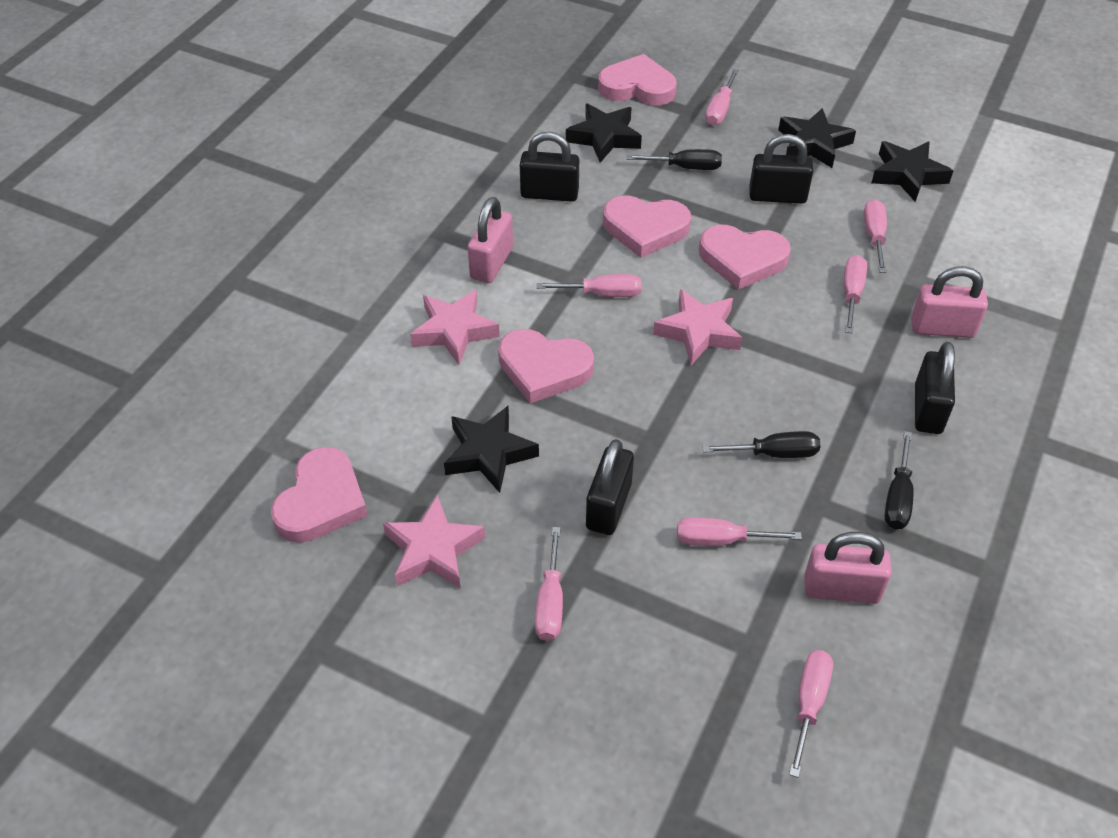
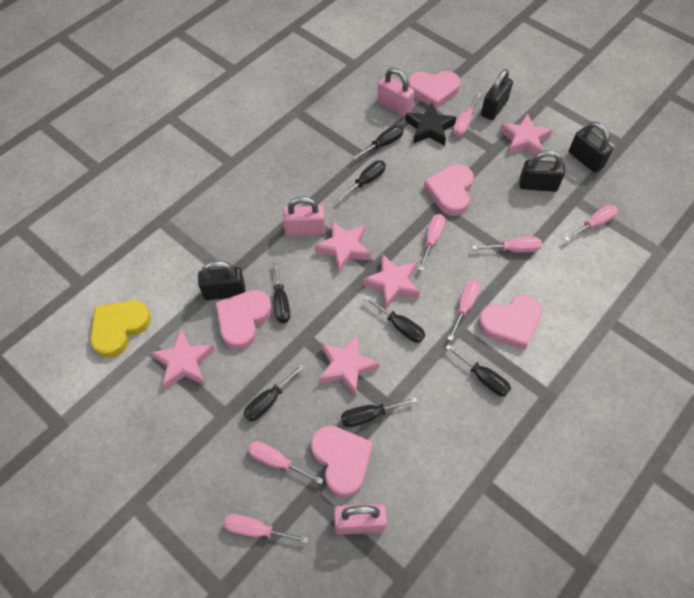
black screwdriver: [627,149,722,170] [702,431,821,458] [884,431,914,529] = 3 -> [244,364,305,422] [273,260,290,323] [336,160,386,201] [341,397,418,427] [352,125,404,160] [364,296,425,343] [445,344,511,397] = 7
black star: [444,406,539,493] [566,103,642,163] [778,108,856,168] [871,141,953,202] = 4 -> [405,103,456,146] = 1
pink star: [383,495,485,589] [410,290,500,365] [653,289,742,365] = 3 -> [150,330,214,390] [315,220,371,273] [319,335,379,396] [363,254,420,309] [500,113,553,155] = 5
yellow heart: none = 0 -> [90,300,151,358] = 1

